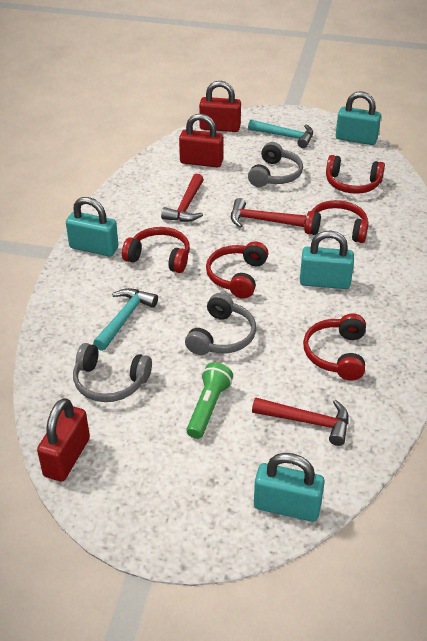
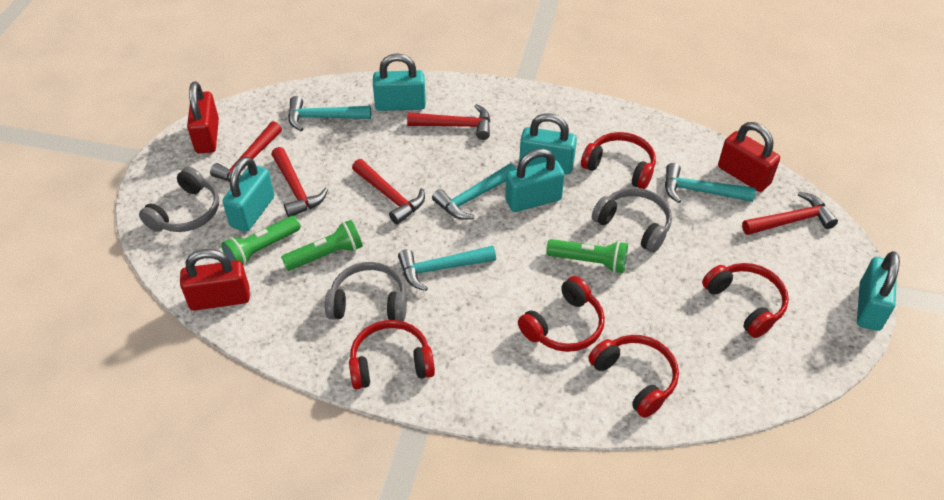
green flashlight: [186,362,233,439] = 1 -> [221,216,301,267] [281,220,363,271] [546,239,628,273] = 3
red hammer: [161,174,204,222] [231,198,306,228] [252,397,349,446] = 3 -> [210,121,282,182] [271,147,328,217] [352,159,425,224] [407,104,490,140] [742,192,838,235] = 5
turquoise hammer: [93,288,158,351] [248,120,313,148] = 2 -> [288,96,371,131] [398,246,496,291] [432,164,517,220] [665,163,756,203] = 4
turquoise padlock: [66,197,118,257] [254,453,325,522] [300,231,354,289] [336,92,381,145] = 4 -> [222,157,275,232] [373,53,426,111] [505,148,564,212] [519,113,577,174] [857,251,900,331] = 5

